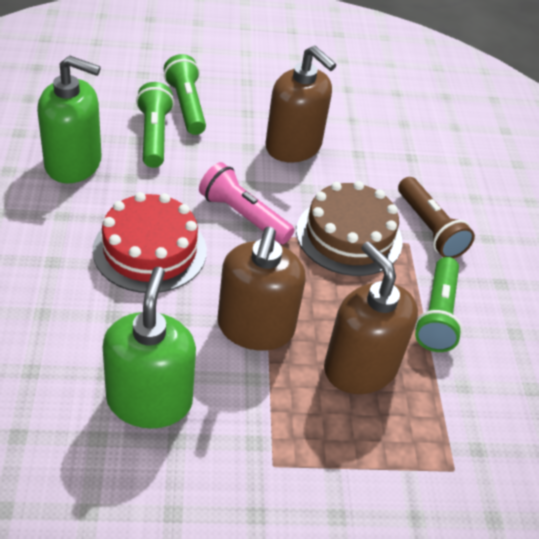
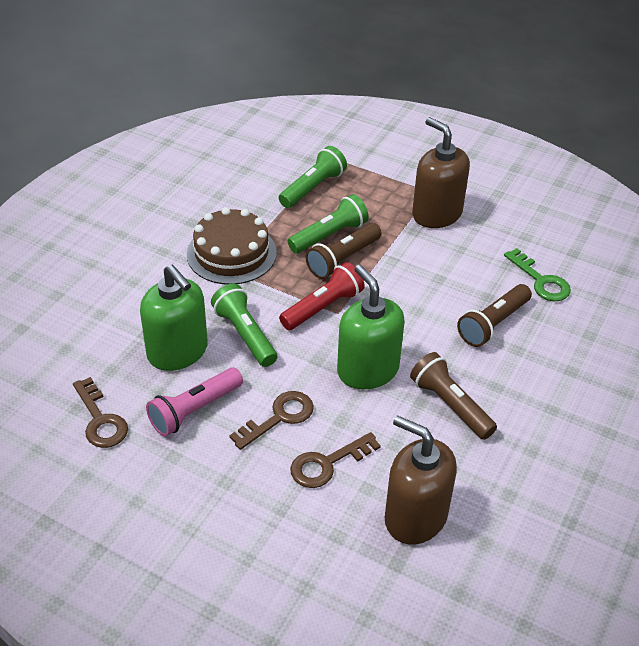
brown flashlight: [398,177,475,258] = 1 -> [305,223,381,279] [410,352,497,440] [457,284,532,347] = 3
brown key: none = 0 -> [73,377,128,448] [229,391,314,450] [290,432,381,488] = 3
brown soap dispenser: [217,227,306,351] [265,46,336,162] [324,242,418,394] = 3 -> [385,415,457,545] [412,117,470,228] = 2
green key: none = 0 -> [504,248,571,301] = 1
red cake: [93,192,207,293] = 1 -> none = 0
red flashlight: none = 0 -> [279,262,365,330] = 1

